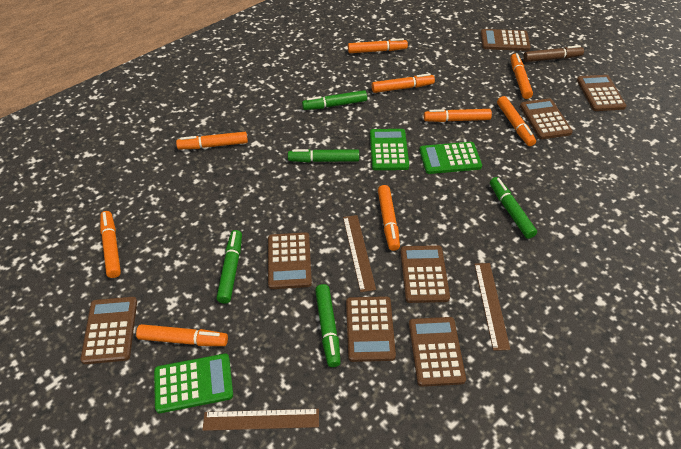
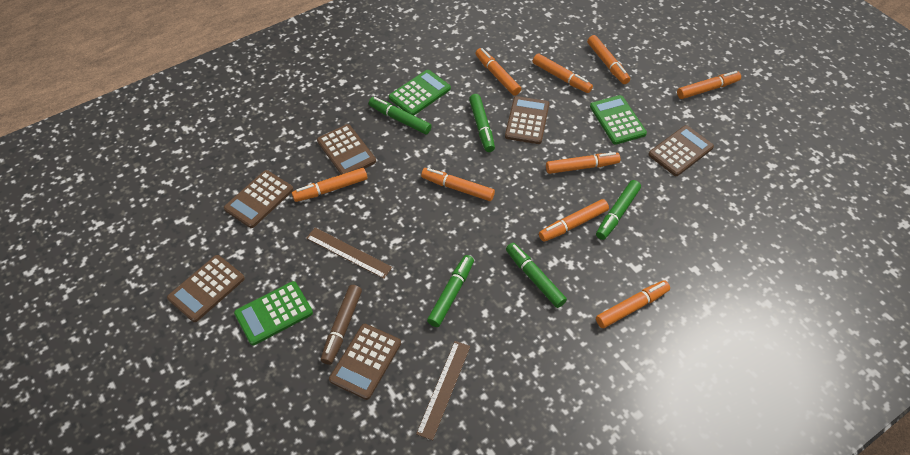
brown calculator: [80,297,137,364] [268,232,312,289] [346,296,396,362] [400,245,450,303] [409,317,466,387] [481,29,530,51] [520,98,573,139] [577,75,627,111] = 8 -> [167,255,245,322] [224,170,293,228] [317,124,376,175] [329,324,401,400] [505,96,549,144] [648,125,714,176] = 6
brown ruler: [203,409,319,431] [343,215,376,292] [474,263,511,351] = 3 -> [306,227,392,279] [416,341,470,441] = 2

